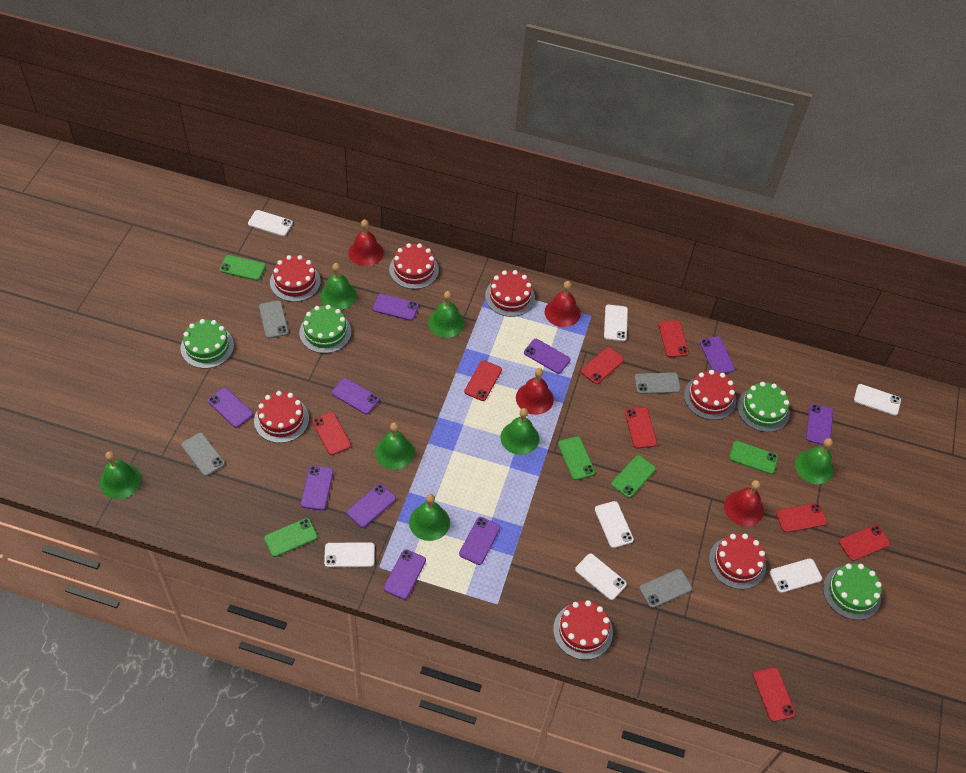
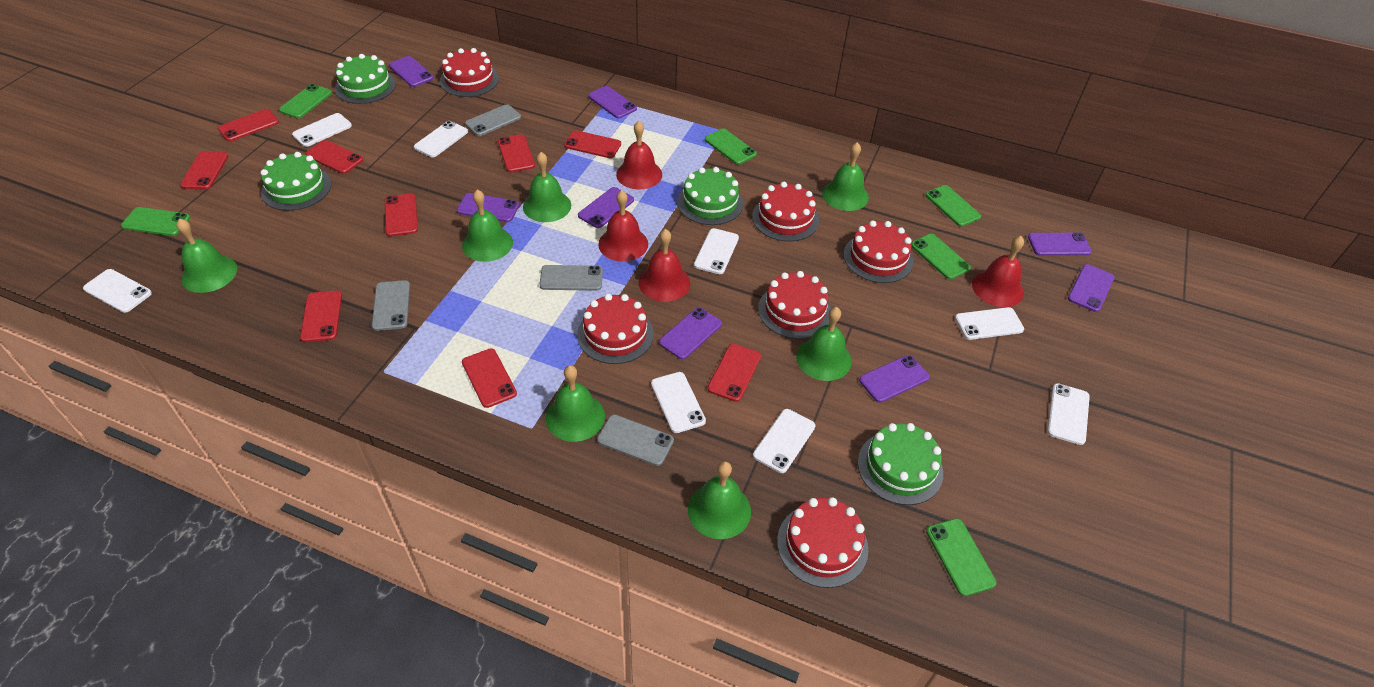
green phone: [219,255,266,281] [264,518,318,557] [558,436,595,480] [611,455,656,498] [729,441,778,474] = 5 -> [121,207,191,236] [279,84,332,118] [705,128,757,165] [911,234,971,279] [926,185,981,226] [926,519,996,596] = 6
purple phone: [208,387,253,428] [301,466,334,510] [332,378,380,414] [347,484,396,528] [373,294,419,321] [384,549,426,599] [459,517,500,565] [524,339,570,374] [700,336,735,373] [806,404,833,445] = 10 -> [389,56,434,87] [457,193,519,222] [578,187,634,228] [588,86,637,118] [659,307,722,359] [859,355,930,403] [1028,233,1092,256] [1068,264,1115,312] = 8
red cake: [254,391,309,443] [270,255,321,302] [389,243,439,289] [485,270,535,317] [553,600,613,660] [684,370,736,420] [709,534,766,589] = 7 -> [440,48,499,97] [577,294,654,364] [752,182,819,242] [758,271,831,339] [777,497,868,588] [843,221,913,283] = 6
red phone: [312,412,351,455] [464,360,502,401] [581,347,624,384] [625,407,657,448] [658,320,689,357] [753,667,795,722] [776,503,827,533] [839,525,890,561] = 8 -> [180,151,228,189] [218,109,279,142] [300,291,342,342] [305,140,363,174] [385,194,418,236] [462,348,517,408] [498,135,535,172] [564,130,621,158] [708,344,761,402] = 9
white phone: [248,210,293,236] [324,542,375,567] [575,554,627,600] [595,501,634,548] [604,305,628,341] [769,558,822,593] [854,384,901,416] = 7 -> [83,269,152,313] [292,113,352,147] [414,121,468,157] [651,372,706,433] [694,228,739,274] [753,409,815,473] [955,307,1024,340] [1047,383,1090,445] = 8

